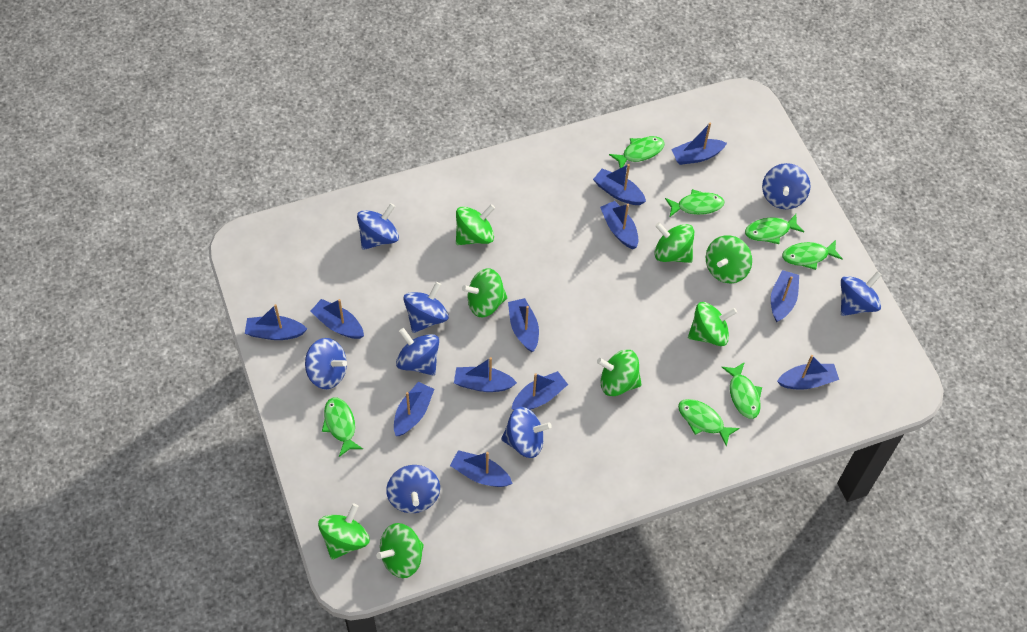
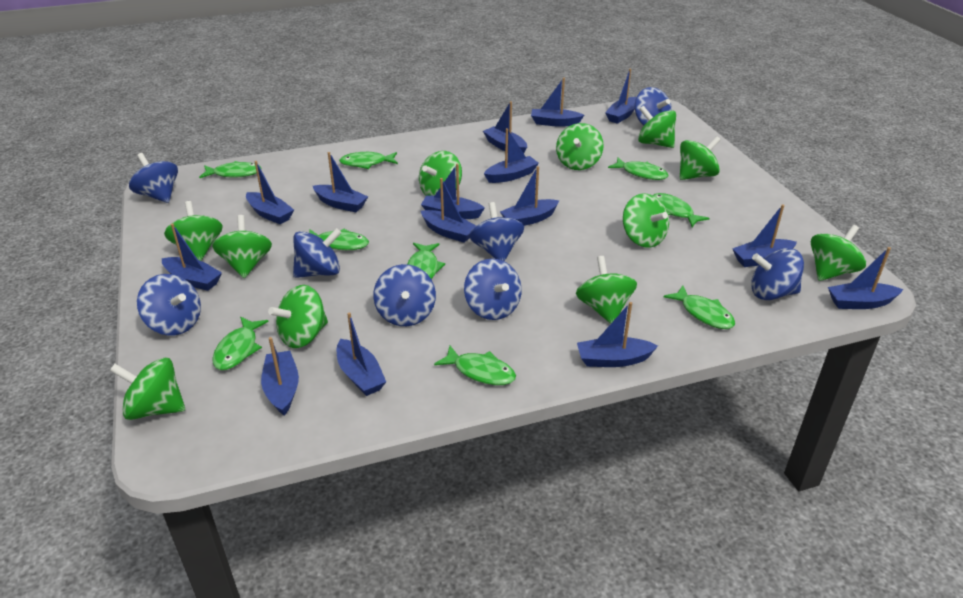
blue boat: [245,304,307,340] [310,299,364,339] [394,382,434,436] [450,450,513,487] [454,357,517,392] [508,298,539,352] [511,371,568,410] [593,164,646,205] [600,201,638,249] [671,123,727,165] [771,270,799,322] [777,355,839,390] = 12 -> [162,223,222,291] [246,161,294,224] [261,337,299,416] [313,152,368,212] [337,312,386,396] [421,164,485,219] [421,178,476,242] [483,101,527,153] [484,128,539,183] [500,166,559,226] [531,78,584,127] [577,302,658,367] [605,69,637,124] [732,204,797,267] [828,247,903,309] = 15
green fish: [322,397,363,457] [609,136,665,168] [665,189,724,217] [678,399,740,447] [722,362,762,419] [745,214,804,244] [782,240,843,270] = 7 -> [199,161,262,178] [212,316,269,370] [309,229,369,250] [339,152,398,169] [408,243,445,279] [434,346,516,385] [608,157,668,180] [653,193,710,227] [664,286,735,329] = 9
green spinning top: [318,504,370,560] [376,523,424,578] [456,204,495,245] [462,268,508,317] [597,350,642,396] [654,222,694,263] [688,302,737,346] [706,235,752,283] = 8 -> [110,358,185,420] [164,201,222,261] [212,215,272,278] [268,285,328,348] [419,151,462,196] [556,123,604,170] [576,256,637,324] [623,193,669,248] [638,105,676,148] [680,136,721,180] [811,225,866,281] = 11

